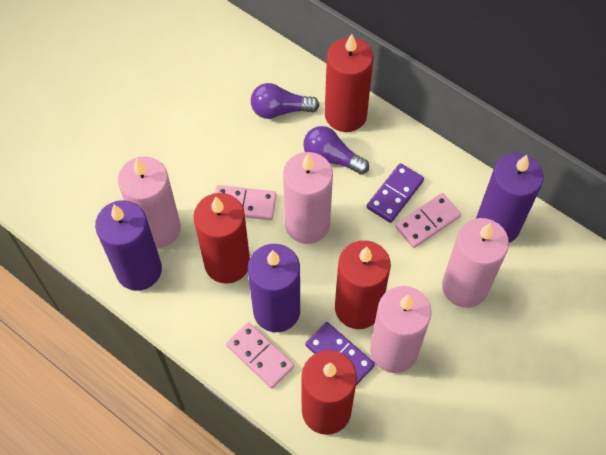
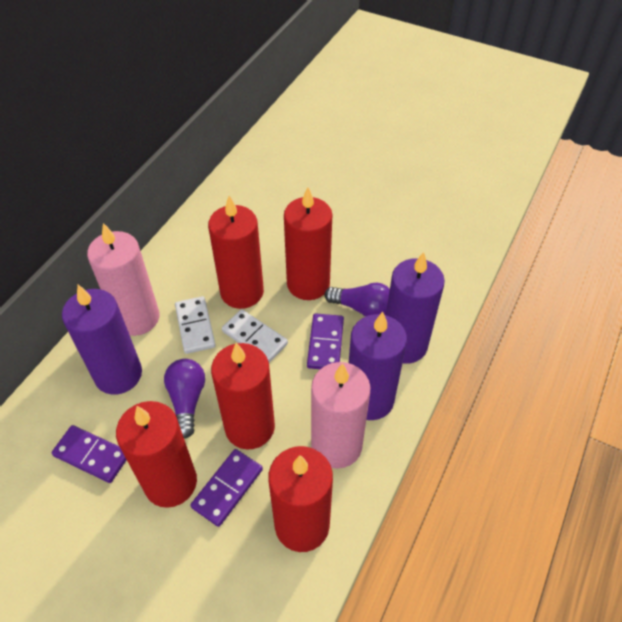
pink candle: [118,156,181,248] [283,152,333,244] [370,286,432,373] [442,218,509,308] = 4 -> [87,223,159,336] [311,362,371,469] = 2
pink domino: [215,185,276,220] [226,322,294,389] [395,193,461,248] = 3 -> none = 0
purple domino: [305,322,375,385] [367,163,424,223] = 2 -> [51,425,126,483] [191,449,263,527] [307,313,344,369] = 3
red candle: [194,193,250,283] [301,350,357,435] [325,34,374,132] [335,240,391,329] = 4 -> [116,401,197,508] [208,196,264,309] [211,343,275,450] [268,446,333,552] [284,187,332,300] = 5
white domino: none = 0 -> [175,296,216,354] [222,309,288,363] = 2

